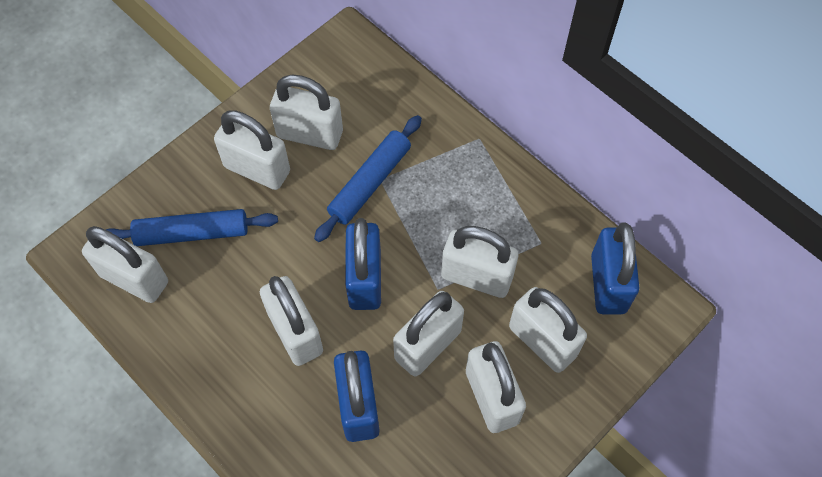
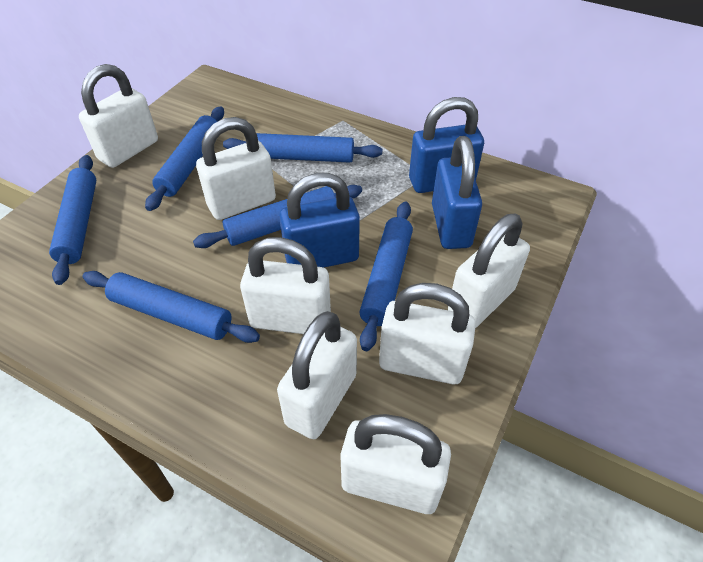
blue rolling pin: [106,209,278,246] [314,115,422,242] = 2 -> [49,155,96,285] [83,271,260,343] [145,107,224,211] [193,185,362,248] [223,133,382,163] [359,202,413,351] = 6
white padlock: [82,226,168,303] [214,110,290,190] [260,276,323,366] [270,75,343,150] [393,291,464,377] [441,226,518,298] [466,341,526,433] [509,287,587,373] = 8 -> [79,64,158,168] [196,117,276,220] [240,237,331,334] [277,311,357,439] [341,414,451,514] [379,283,476,384] [448,214,530,328] = 7

